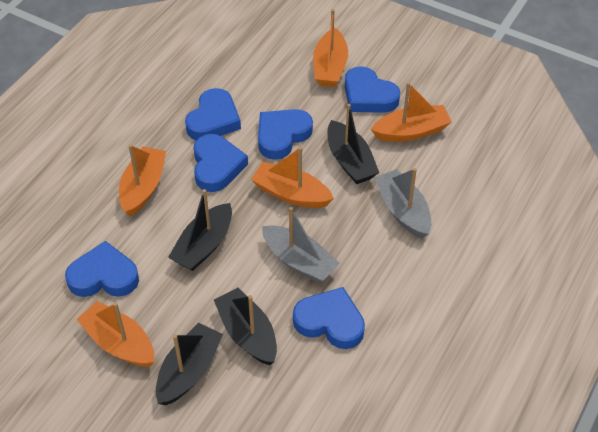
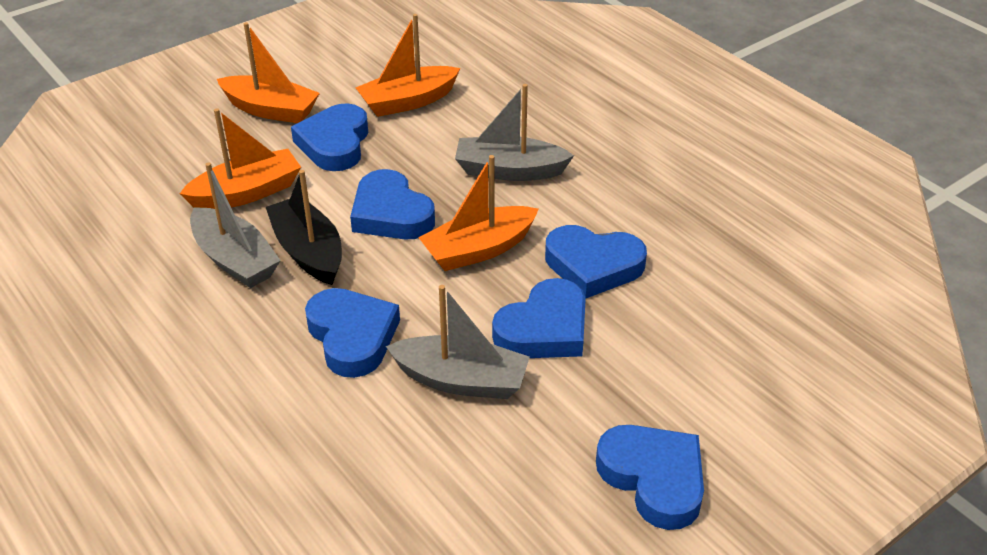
black boat: [156,323,223,405] [168,189,232,271] [214,288,277,365] [327,104,379,184] = 4 -> [266,170,342,285] = 1
grey boat: [262,207,340,283] [374,168,431,239] = 2 -> [190,162,281,288] [386,285,530,399] [455,84,574,181] = 3
orange boat: [76,301,154,367] [119,144,166,216] [251,147,334,208] [313,9,348,87] [371,82,452,142] = 5 -> [179,108,301,209] [217,22,320,123] [356,14,460,117] [418,155,539,271] = 4

